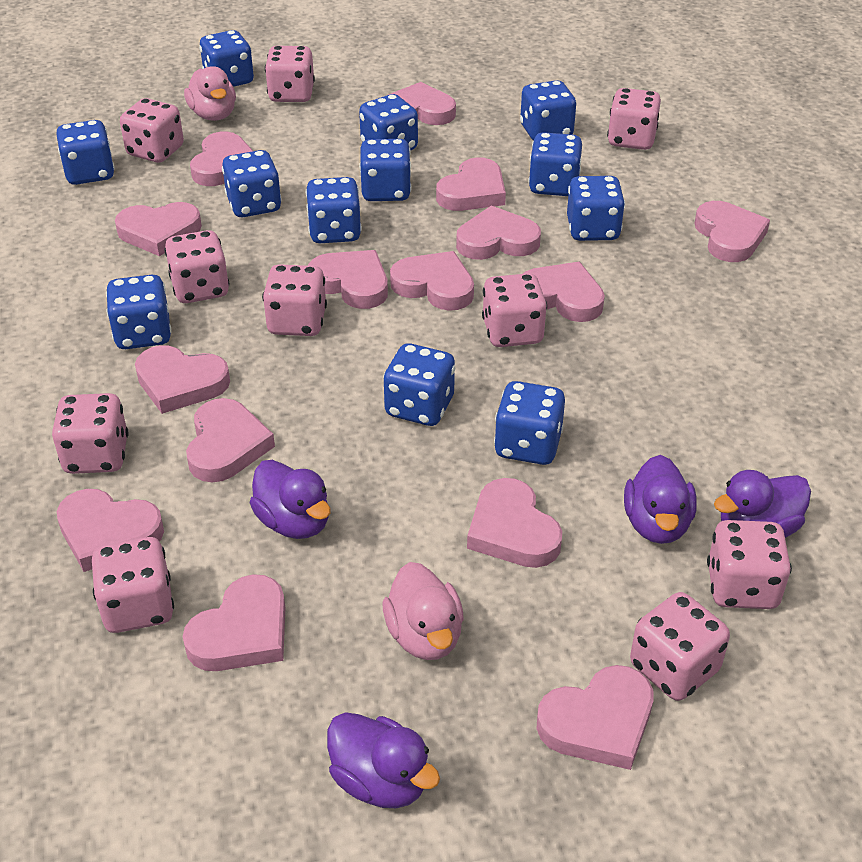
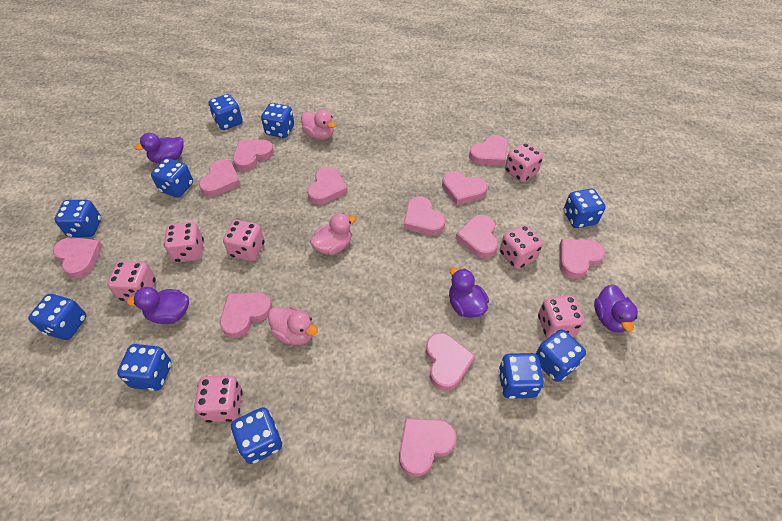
blue dice: [56,120,115,185] [106,275,172,349] [199,30,254,87] [222,150,282,217] [306,177,362,243] [359,94,418,151] [359,139,412,201] [383,343,455,426] [494,381,565,465] [520,80,577,140] [528,132,582,196] [567,176,625,241] = 12 -> [28,294,87,340] [54,200,101,237] [117,344,171,391] [151,158,193,198] [208,94,243,130] [231,407,282,464] [261,103,294,138] [498,353,544,399] [536,329,586,382] [564,188,606,228] = 10
pink dice: [52,393,129,474] [92,537,174,633] [120,98,184,163] [164,230,230,303] [262,264,327,336] [265,46,315,102] [482,273,547,347] [607,88,661,150] [630,592,730,701] [707,520,792,609] = 10 -> [107,261,156,301] [164,222,204,263] [194,375,243,423] [223,220,264,261] [500,225,543,269] [505,143,543,182] [538,295,584,339] = 7
pink duck: [184,66,236,121] [383,562,464,660] = 2 -> [268,306,318,345] [301,110,336,140] [310,213,356,255] = 3
pink heart: [57,489,164,572] [115,202,202,256] [135,345,230,414] [183,574,285,671] [186,398,275,482] [190,132,253,186] [308,250,388,309] [389,82,456,125] [390,251,474,311] [436,157,506,211] [456,205,541,260] [467,478,563,568] [523,262,605,322] [536,665,654,770] [695,201,770,262] = 15 -> [53,237,103,278] [199,160,241,197] [220,292,272,338] [233,139,274,171] [307,167,348,205] [399,418,457,477] [404,196,445,235] [426,333,475,391] [442,171,488,206] [455,215,498,258] [469,135,508,166] [559,239,605,279] = 12

